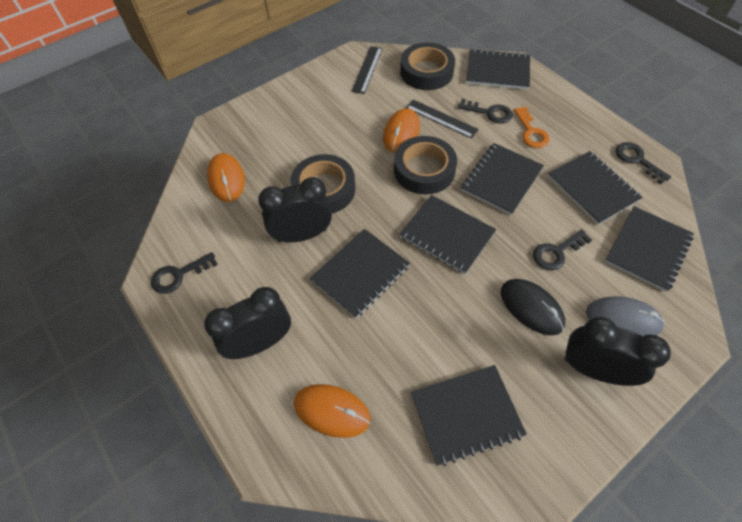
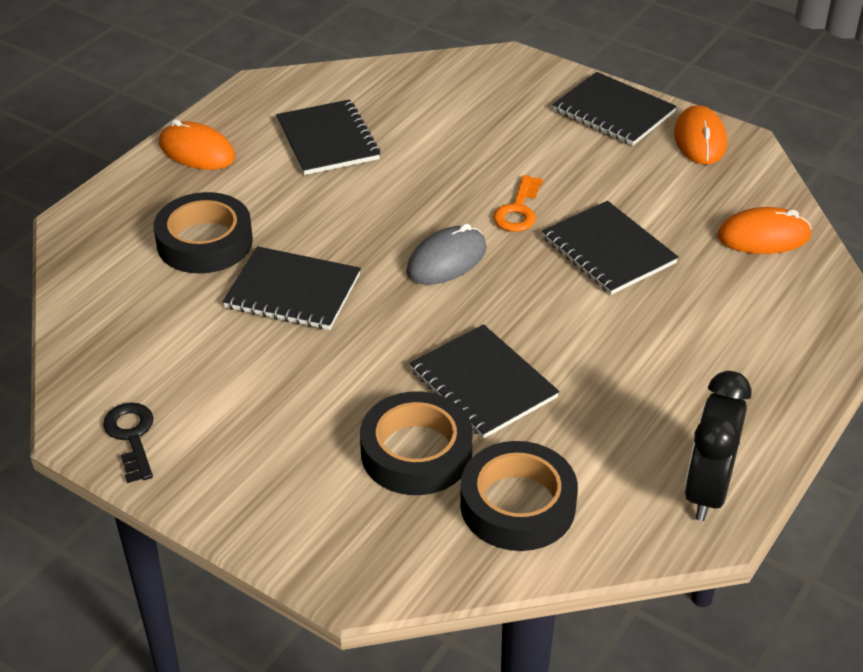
black clock: [204,287,291,359] [258,177,332,242] [564,317,671,386] = 3 -> [685,371,752,521] = 1
black key: [151,252,218,294] [458,99,513,124] [533,229,592,270] [616,142,671,184] = 4 -> [103,403,154,483] = 1
black mouse: [501,279,565,335] = 1 -> none = 0
black notebook: [310,229,410,318] [400,195,496,274] [411,365,527,466] [461,143,544,215] [466,49,530,90] [548,151,643,225] [605,206,694,292] = 7 -> [223,246,361,330] [276,99,381,175] [410,324,559,439] [542,201,679,295] [553,72,677,146] = 5
black ruler: [351,46,383,94] [406,99,479,138] = 2 -> none = 0

